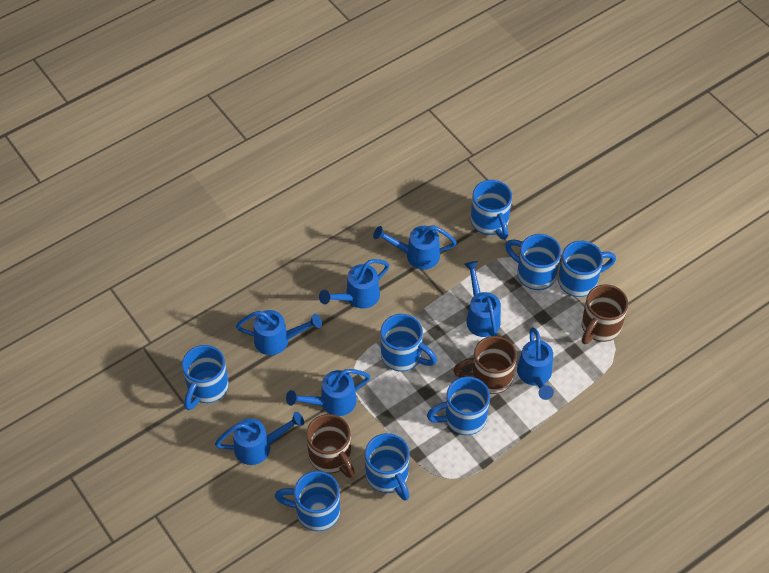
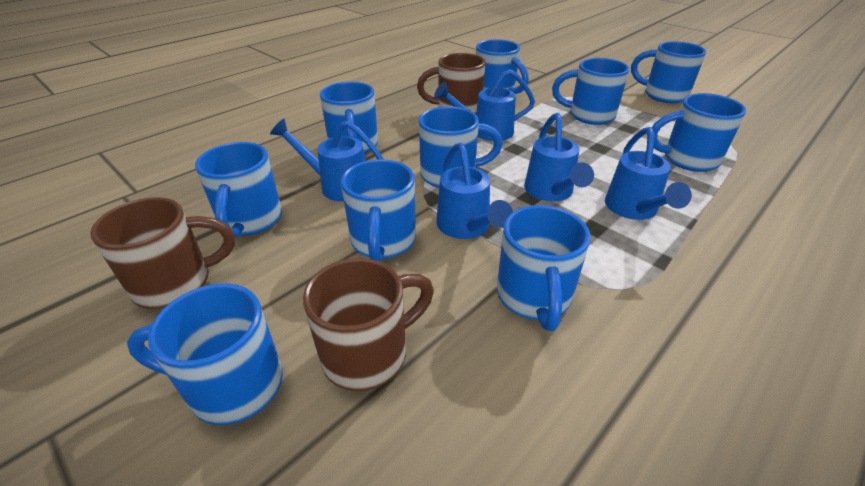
blue mug: [182,345,229,410] [275,471,340,531] [365,433,410,501] [380,314,437,371] [427,376,490,435] [471,180,512,240] [505,234,561,290] [558,241,616,297] = 8 -> [127,283,283,425] [195,142,282,237] [320,81,378,154] [341,159,416,262] [419,106,503,188] [476,39,529,94] [497,205,591,331] [552,58,629,125] [631,41,706,103] [652,93,746,172] = 10
blue watering can: [215,412,304,465] [236,310,322,355] [286,369,370,416] [319,259,389,309] [373,225,457,270] [464,261,501,337] [517,327,554,400] = 7 -> [270,119,383,202] [434,69,535,141] [437,142,513,239] [524,113,594,201] [605,127,692,220] = 5

